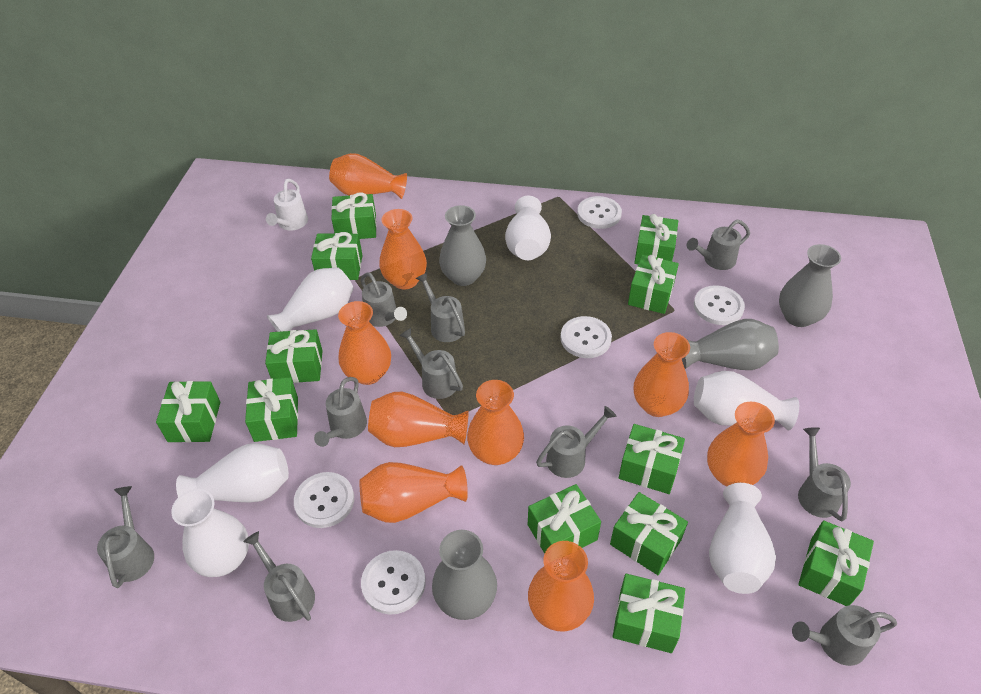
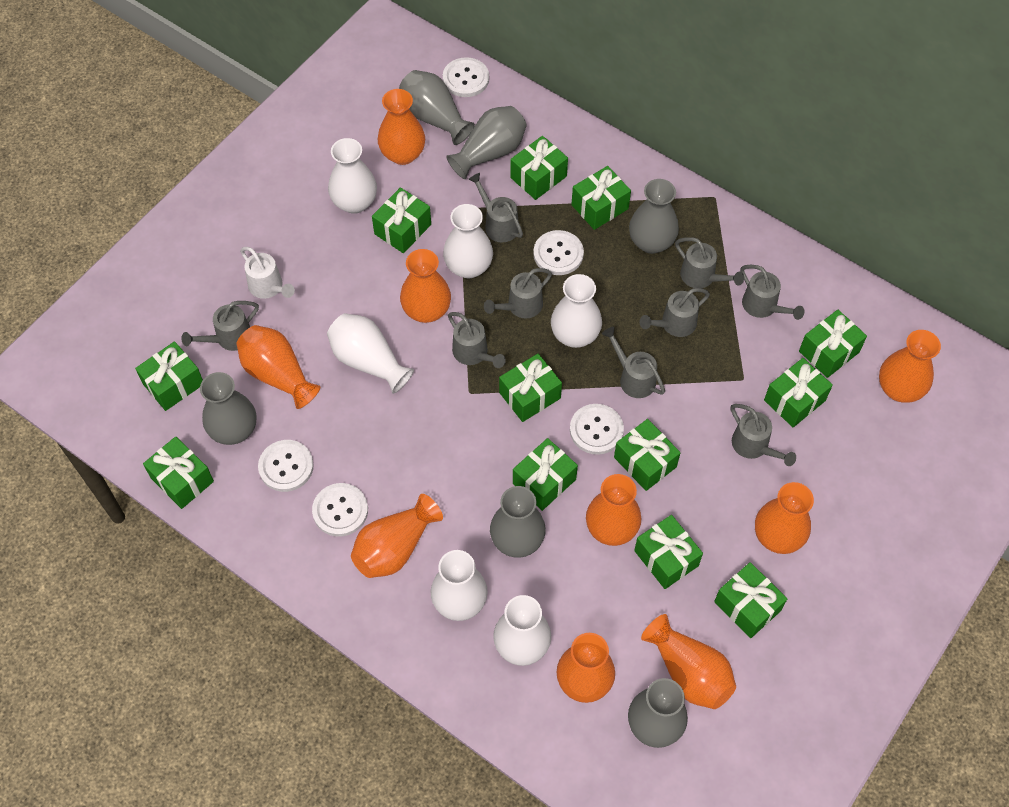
grey vase: [432,530,497,620] [439,205,486,286] [682,319,779,370] [779,244,841,327] = 4 -> [200,372,256,445] [399,70,475,145] [446,106,527,179] [490,486,546,558] [628,678,688,748] [629,179,679,254] = 6
grey watering can: [97,486,154,588] [243,531,315,622] [314,377,367,447] [361,272,407,327] [399,328,463,399] [416,272,465,342] [536,406,617,478] [687,220,750,270] [792,605,897,666] [798,427,851,521] = 10 -> [181,301,259,351] [448,312,506,368] [468,173,523,242] [484,268,552,319] [602,327,665,398] [640,288,710,337] [675,237,744,288] [731,404,796,466] [741,265,805,320] = 9

